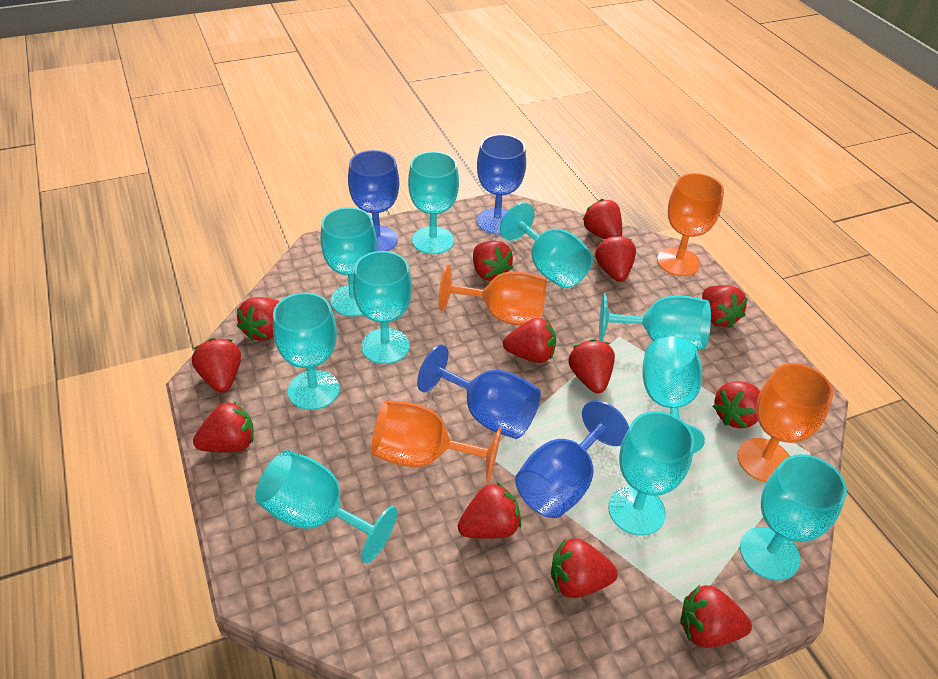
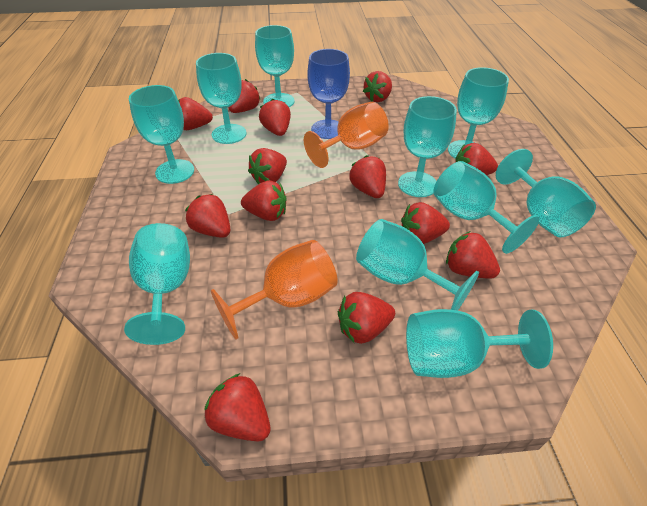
blue goblet: [348,150,399,251] [417,345,541,439] [477,134,526,235] [515,400,629,518] = 4 -> [307,49,350,139] = 1
orange goblet: [371,400,502,483] [439,265,547,326] [657,173,724,276] [737,363,833,482] = 4 -> [211,240,338,339] [304,102,389,168] = 2

